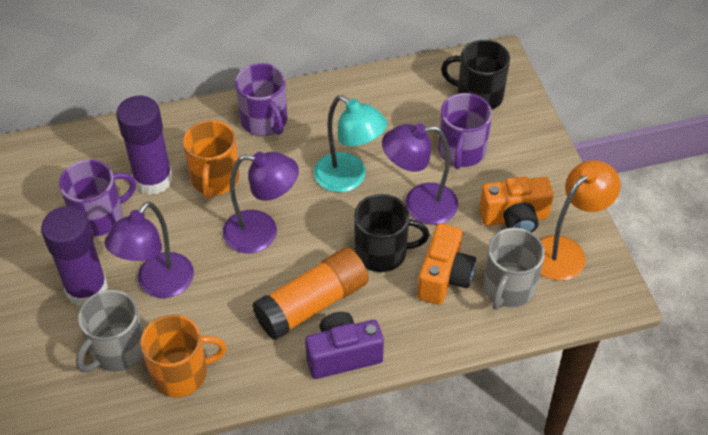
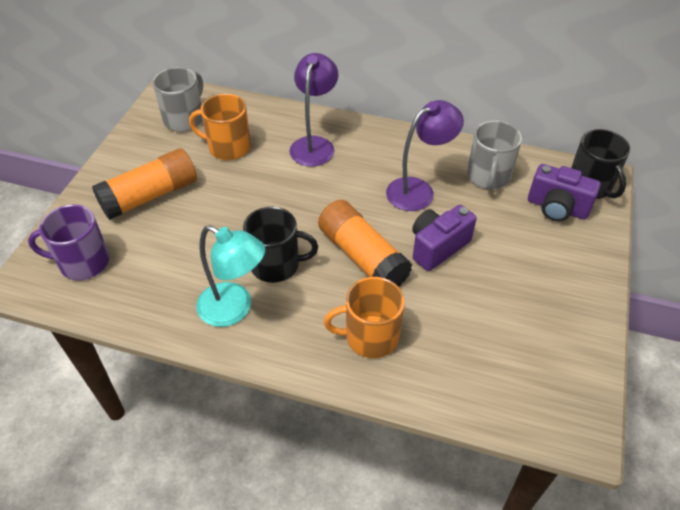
orange camera: [417,223,476,305] [479,176,554,232] = 2 -> none = 0
orange glue stick: [252,247,368,340] = 1 -> [92,149,197,220] [318,200,412,287] = 2
orange lamp: [540,160,621,281] = 1 -> none = 0
purple camera: [305,312,384,379] = 1 -> [412,205,477,271] [528,164,601,222] = 2
purple glue stick: [41,206,108,307] [116,96,173,195] = 2 -> none = 0
purple lamp: [105,201,194,298] [223,152,299,253] [382,123,458,225] = 3 -> [290,53,339,166] [386,100,464,211] = 2
purple mug: [59,160,136,237] [235,63,287,136] [438,93,492,169] = 3 -> [28,204,110,280] = 1

